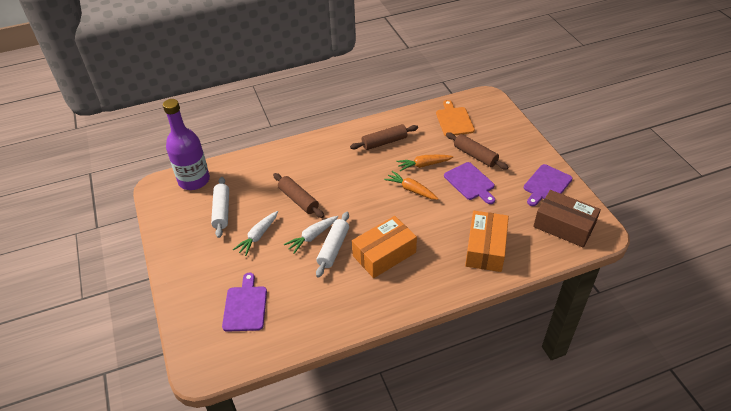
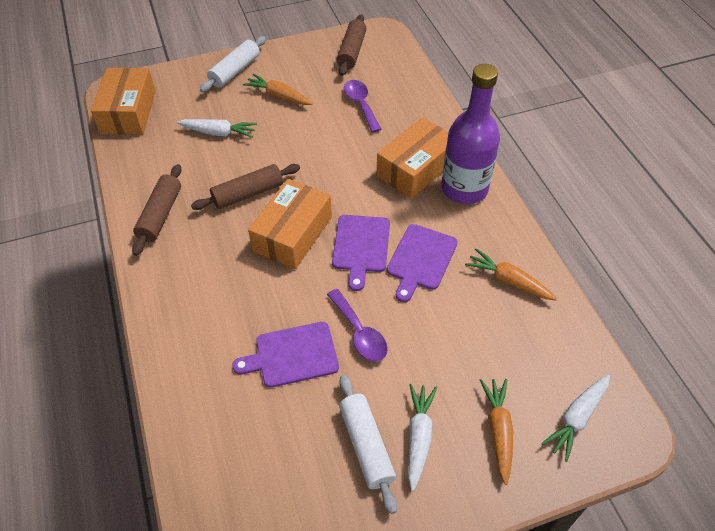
brown box: [533,190,601,248] = 1 -> none = 0
orange box: [352,216,417,278] [465,211,509,272] = 2 -> [91,67,156,135] [248,179,332,269] [377,117,448,199] = 3
orange carrot: [384,171,438,200] [396,155,454,171] = 2 -> [243,73,312,105] [465,248,557,301] [480,379,513,485] = 3
orange cutting board: [436,100,475,136] = 1 -> none = 0
purple spoon: none = 0 -> [327,289,388,362] [344,80,382,133] = 2
white carrot: [233,211,278,256] [284,216,338,254] = 2 -> [177,119,257,138] [408,384,437,491] [541,374,610,462] = 3

